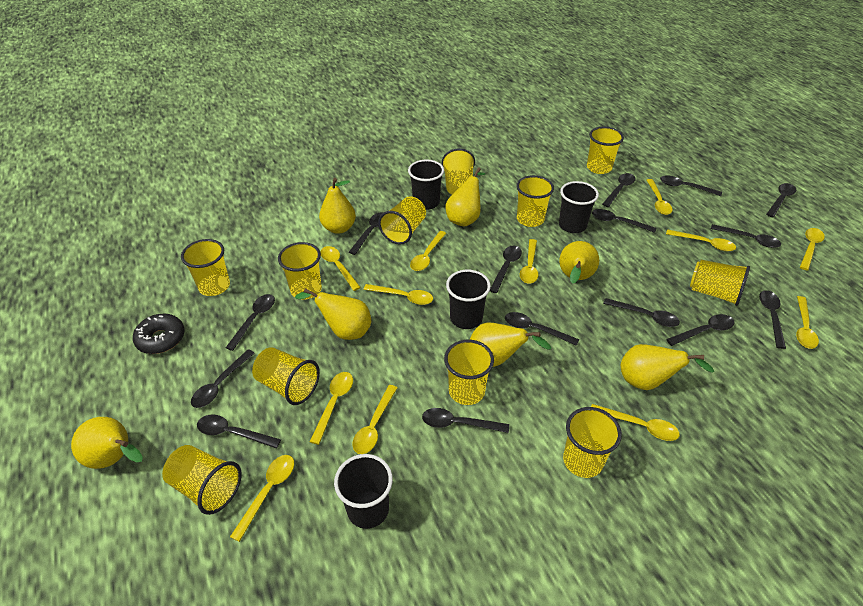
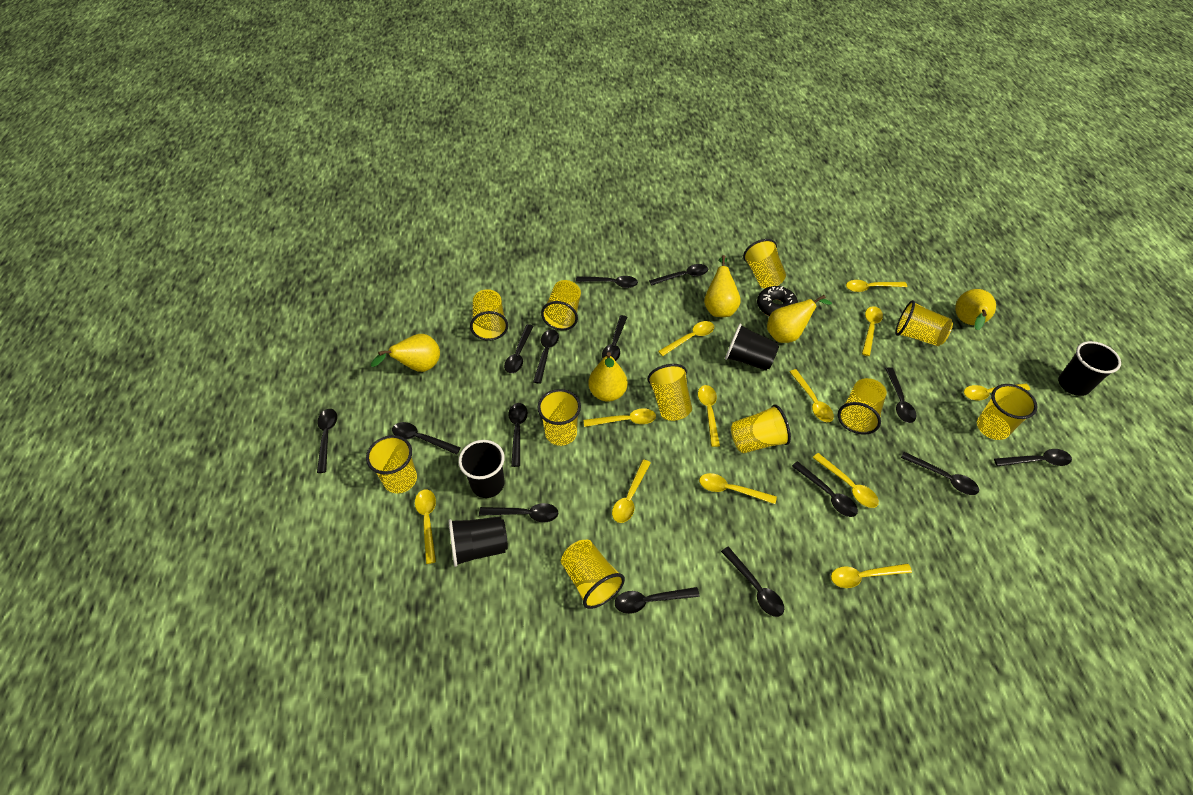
yellow pear: [71,417,143,469] [295,288,371,340] [319,178,356,234] [446,167,486,226] [470,323,551,367] [559,241,599,284] [621,344,714,390] = 7 -> [371,334,440,372] [588,352,628,402] [704,255,741,317] [767,295,832,343] [955,289,996,330] = 5

